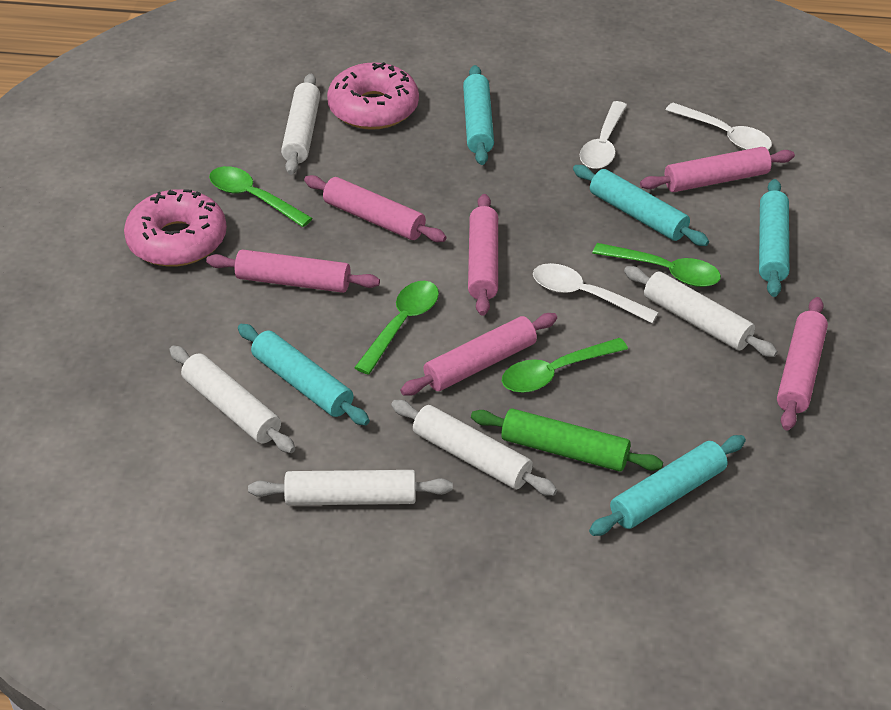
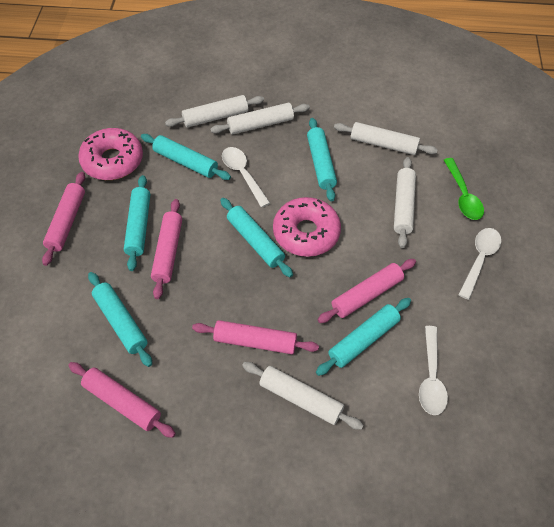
green rolling pin: [471,408,663,472] = 1 -> none = 0
green spoon: [209,166,312,227] [354,281,439,375] [502,338,628,393] [592,243,721,287] = 4 -> [444,158,484,220] = 1
pink rolling pin: [206,250,380,293] [304,175,446,242] [400,313,557,396] [468,194,498,316] [640,147,795,192] [777,297,828,431] = 6 -> [42,172,85,266] [68,362,176,438] [151,199,182,299] [192,320,319,354] [318,259,416,323] = 5
turquoise rolling pin: [238,324,370,426] [463,65,494,165] [573,165,709,246] [589,435,746,536] [759,179,789,297] = 5 -> [88,272,152,367] [124,175,150,271] [141,134,231,180] [220,198,293,277] [307,118,337,202] [316,298,411,376] = 6

